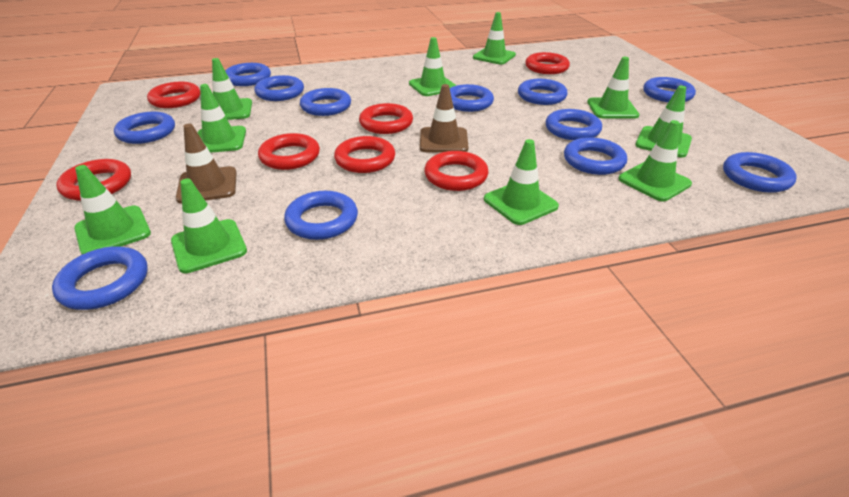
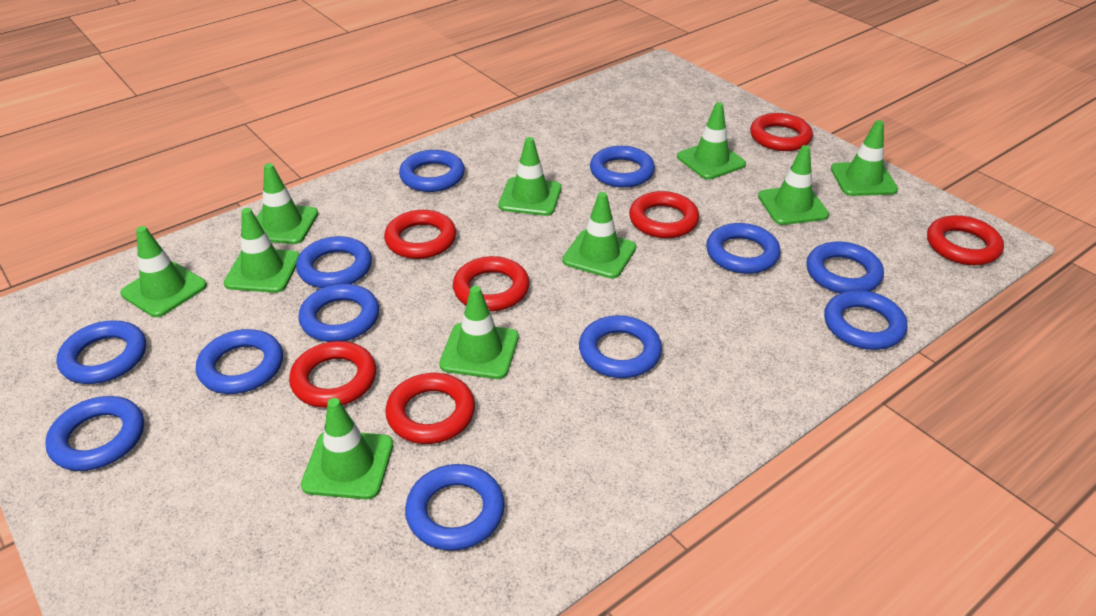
brown traffic cone: [176,124,237,203] [420,84,468,153] = 2 -> none = 0

